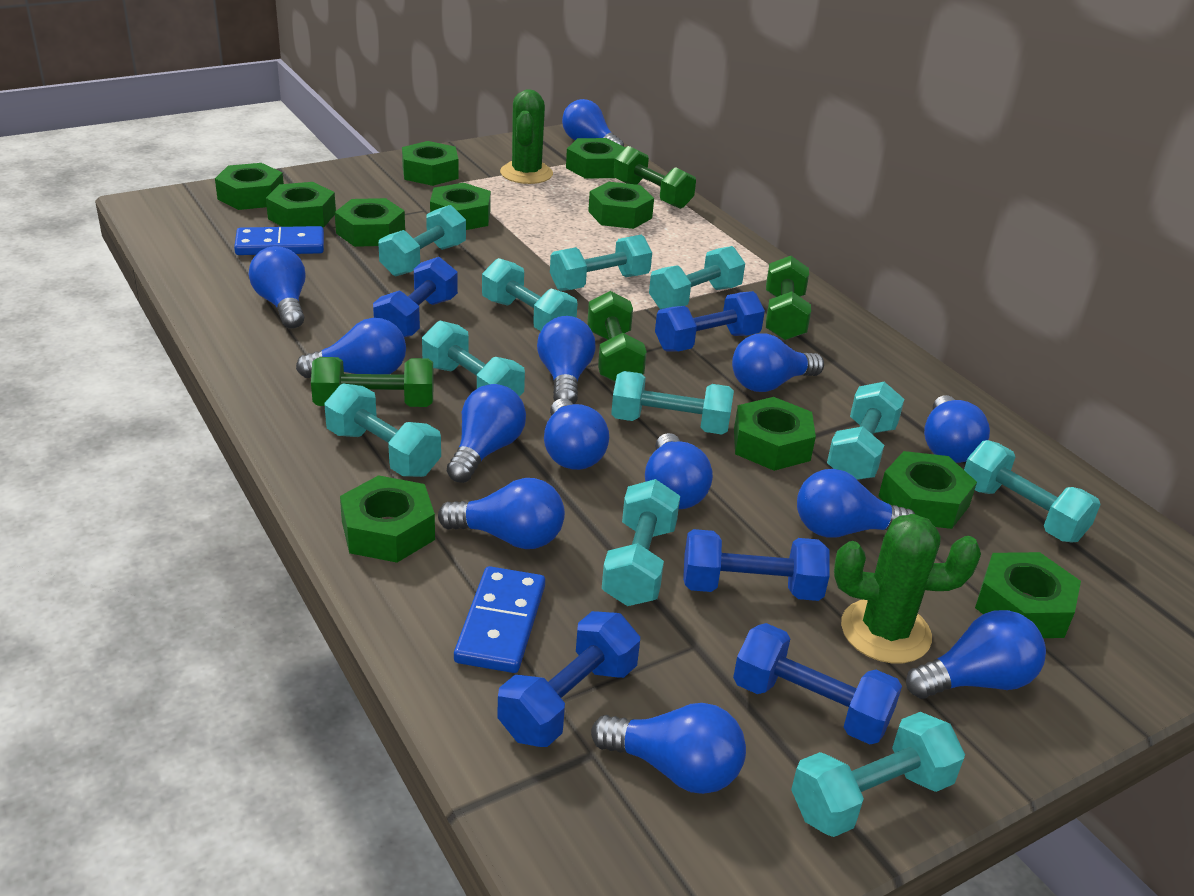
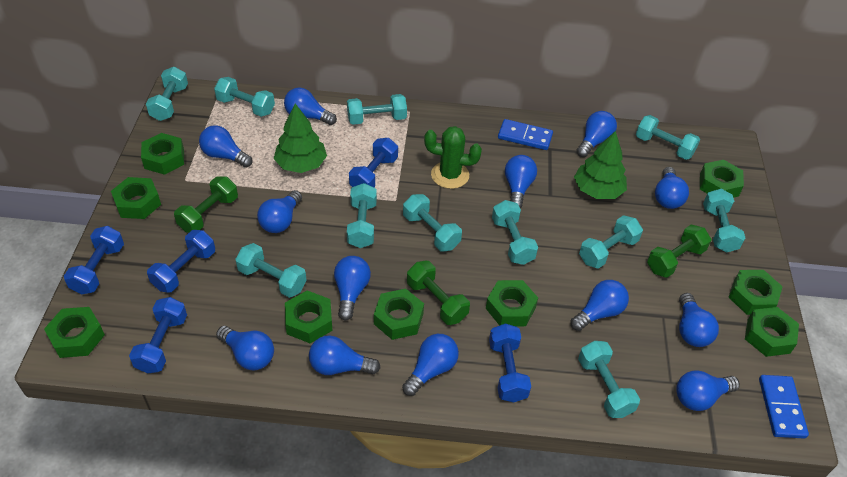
green cactus: [500,89,553,184] [834,514,981,663] = 2 -> [424,126,482,189] = 1
green dumbbell: [311,357,434,407] [587,291,647,382] [613,146,696,209] [766,256,811,340] = 4 -> [174,176,238,233] [407,261,470,325] [647,224,711,278] = 3
green nut: [215,163,284,210] [266,182,336,227] [335,198,405,247] [340,475,435,563] [402,141,459,186] [430,183,491,230] [566,138,625,179] [588,182,654,229] [734,397,816,471] [879,451,977,529] [975,552,1081,638] = 11 -> [44,307,105,358] [111,177,161,219] [141,133,184,175] [285,290,332,343] [374,289,424,340] [486,280,538,326] [700,160,744,198] [729,270,783,315] [745,307,799,357] = 9
green tree: none = 0 -> [274,104,327,173] [574,131,627,199] = 2

